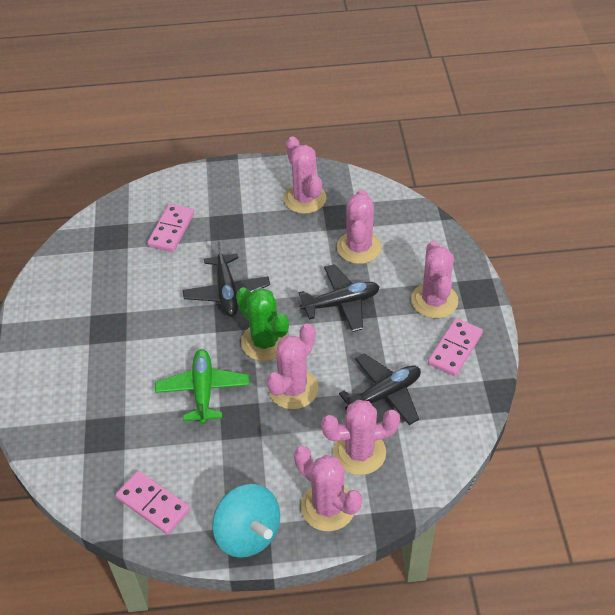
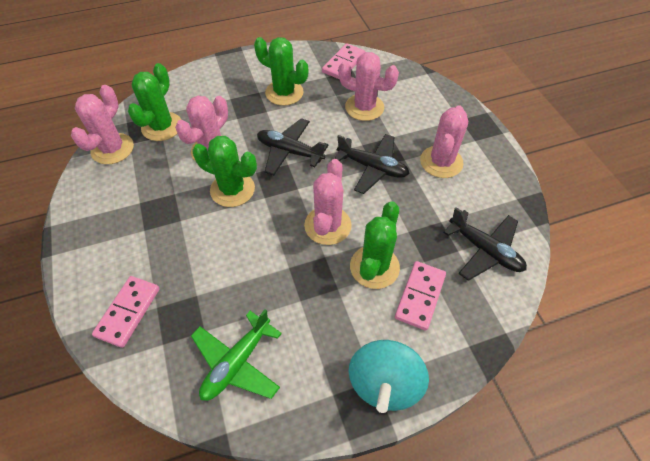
green cactus: [236,287,289,361] = 1 -> [128,63,181,141] [192,136,257,207] [254,37,308,106] [350,201,400,289] = 4
pink cactus: [267,323,318,409] [284,137,326,214] [294,446,362,531] [321,400,400,475] [337,189,382,264] [411,241,458,318] = 6 -> [71,85,134,164] [175,96,228,161] [304,159,352,245] [338,52,399,121] [420,105,468,178] = 5

